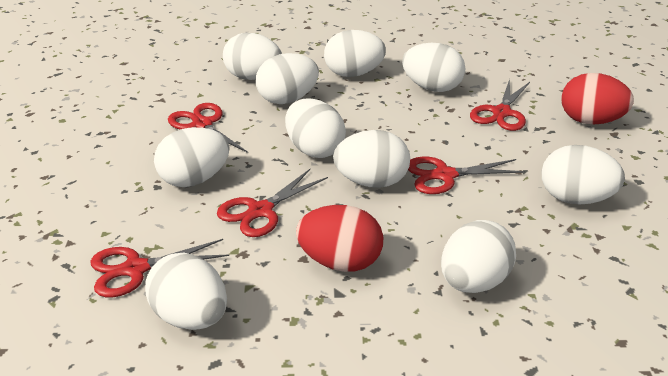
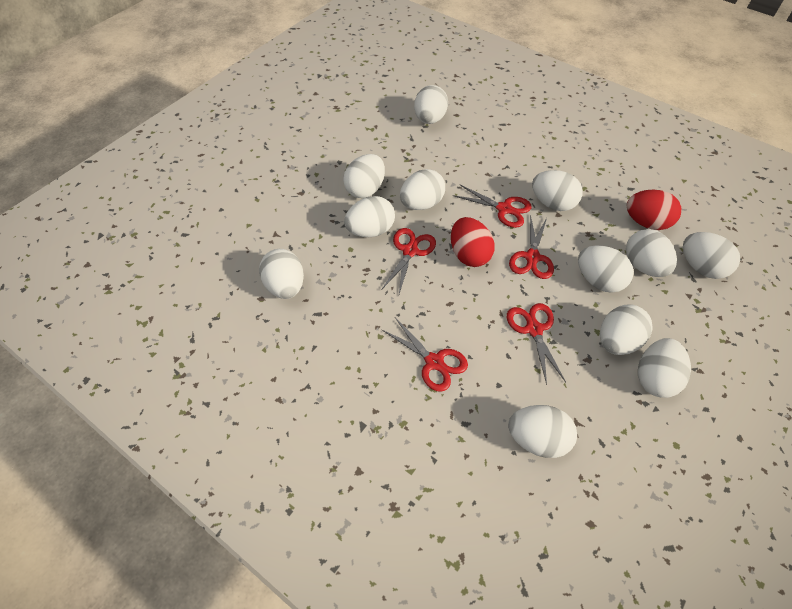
white egg: [145,253,227,330] [154,127,230,187] [223,33,282,80] [256,53,319,104] [285,98,346,158] [324,30,386,77] [333,130,410,188] [402,43,465,92] [441,220,516,293] [542,145,625,205] = 10 -> [259,249,304,299] [343,154,385,198] [344,196,395,237] [400,169,445,210] [414,85,448,124] [508,405,577,458] [532,170,583,211] [578,245,634,293] [600,304,653,355] [626,229,677,277] [638,338,691,398] [683,232,740,279] = 12

